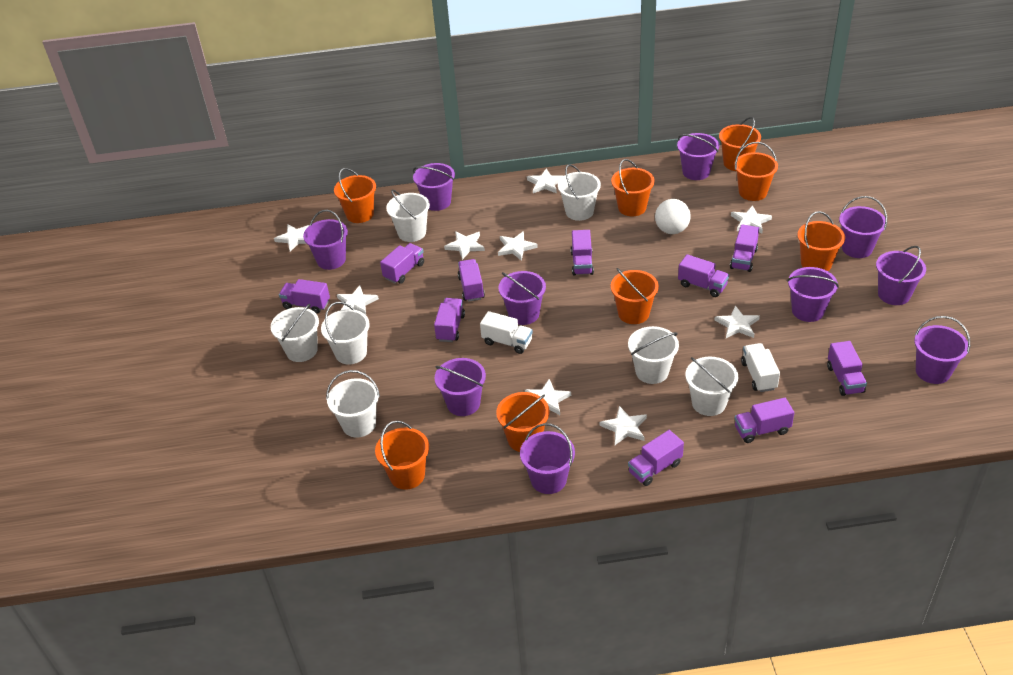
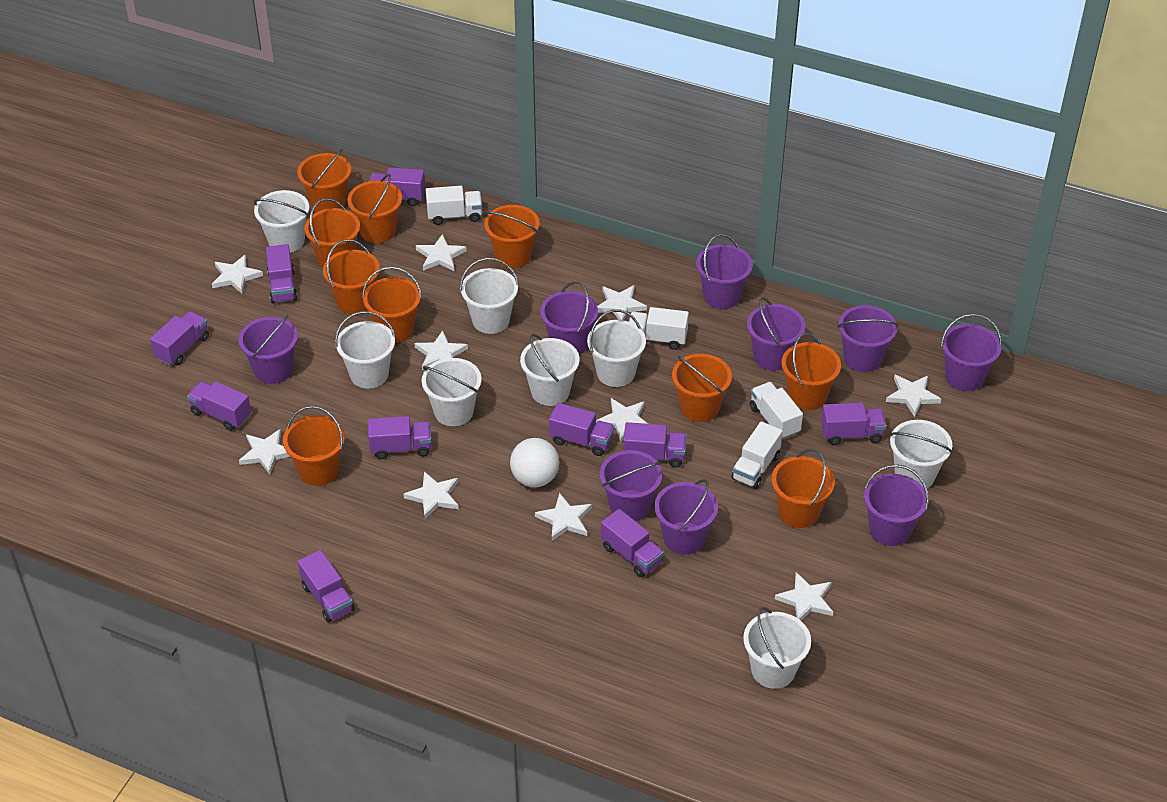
orange bucket: [334,168,376,223] [375,421,429,490] [496,392,550,452] [611,159,655,216] [611,268,659,324] [719,117,761,171] [734,142,778,201] [797,211,845,271] = 8 -> [283,406,345,486] [297,149,351,212] [304,198,360,268] [323,239,380,314] [347,174,402,243] [362,266,422,343] [484,205,540,268] [672,354,732,422] [771,449,835,528] [781,333,841,410] = 10
purple bucket: [303,210,348,270] [413,163,455,211] [435,358,486,416] [499,271,546,325] [520,423,575,494] [677,133,719,180] [787,267,839,322] [839,196,887,258] [876,246,926,305] [914,316,970,384] = 10 -> [238,314,298,384] [540,281,598,355] [600,450,662,521] [654,479,718,555] [696,234,753,309] [747,297,805,371] [837,305,898,372] [864,465,929,546] [941,314,1002,391] = 9
white bucket: [271,304,319,362] [321,302,370,365] [326,370,380,438] [386,189,430,242] [558,164,601,221] [628,326,679,384] [685,357,738,416] = 7 -> [254,190,309,253] [335,311,396,389] [422,358,482,426] [460,258,519,334] [520,334,580,406] [587,310,646,387] [743,607,811,689] [890,420,952,488] = 8
white star: [274,224,310,252] [337,285,379,315] [444,231,485,260] [498,231,538,261] [525,379,571,415] [527,168,563,193] [599,406,647,445] [714,305,760,338] [731,205,772,233] = 9 -> [212,254,263,294] [239,429,291,474] [403,471,459,519] [414,330,468,370] [416,234,467,271] [535,493,592,541] [596,398,648,442] [597,285,647,320] [775,572,833,620] [886,375,941,417] = 10
white truck: [480,311,533,354] [741,343,780,392] = 2 -> [426,186,482,225] [629,307,689,350] [731,421,783,489] [750,382,803,440] = 4

